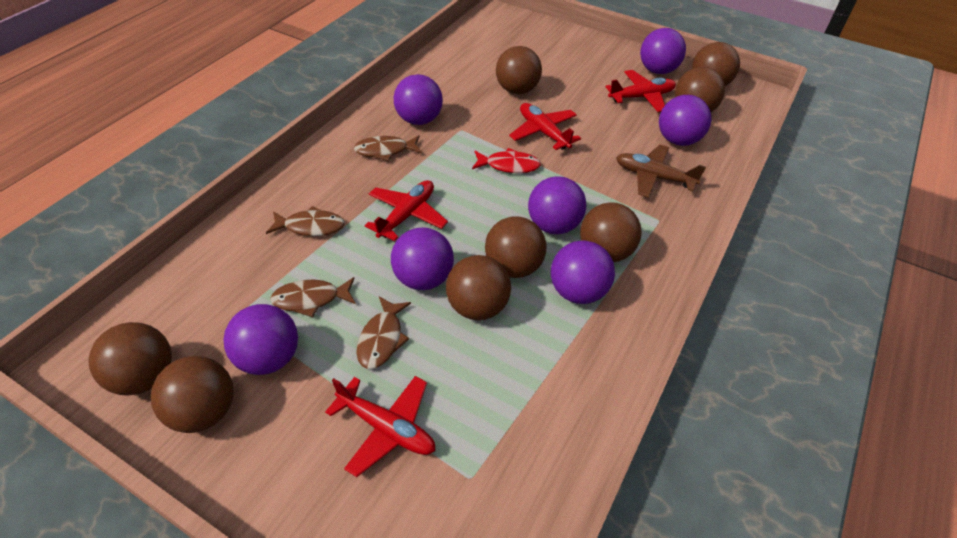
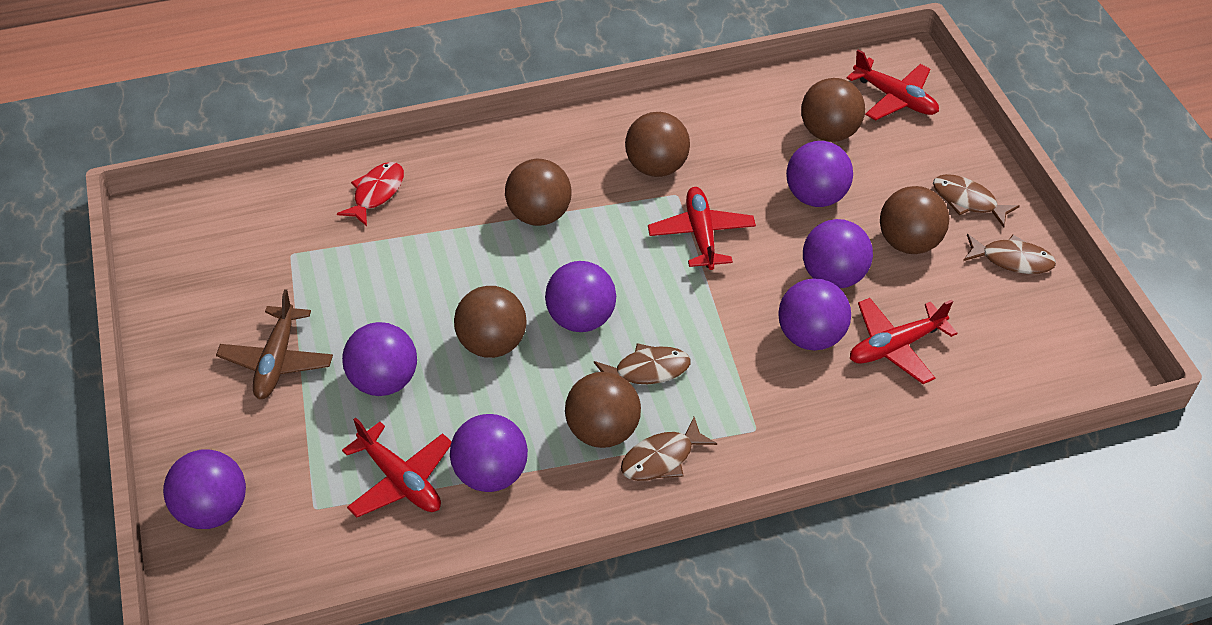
brown ball: [89,322,172,396] [151,356,234,433] [446,255,511,320] [485,217,546,278] [496,46,542,94] [580,202,642,262] [675,67,725,112] [692,42,740,86] = 8 -> [454,286,527,358] [505,159,572,226] [565,372,641,448] [625,112,690,177] [801,78,865,142] [880,186,949,254] = 6

